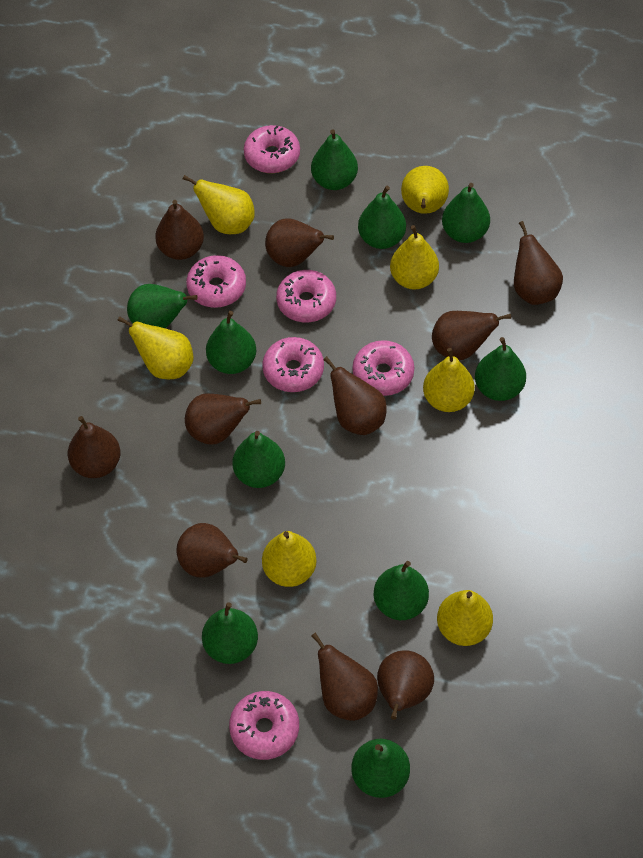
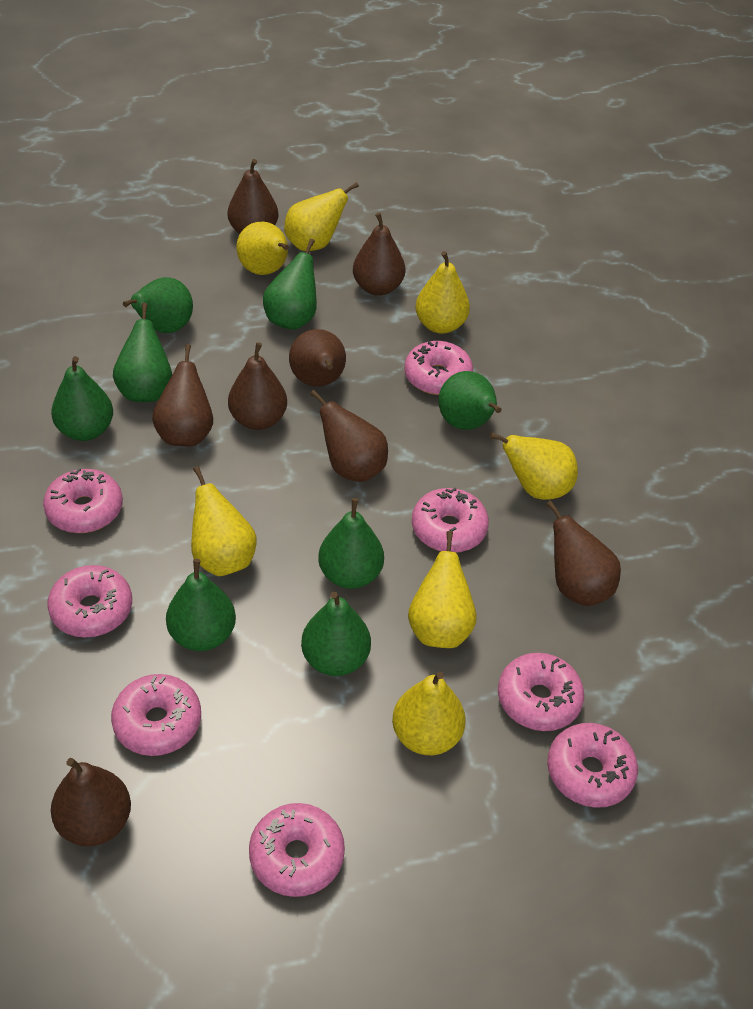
brown pear: [68,416,121,478] [155,200,204,260] [176,523,248,578] [185,393,261,445] [265,218,334,267] [311,632,378,721] [323,356,387,435] [377,650,434,720] [432,311,511,360] [514,221,563,305] = 10 -> [51,758,131,846] [152,344,213,447] [228,159,279,234] [228,342,287,430] [289,329,346,387] [310,390,388,482] [353,212,405,296] [546,500,621,606] = 8
green pear: [127,284,198,328] [202,602,258,664] [206,311,256,374] [233,431,285,488] [311,129,358,190] [351,739,410,798] [358,186,406,249] [374,561,429,620] [442,183,490,243] [475,337,526,401] = 10 -> [51,356,113,441] [113,303,172,402] [123,277,193,333] [166,559,236,651] [263,239,317,330] [301,591,371,676] [318,498,384,589] [438,371,502,430] = 8
pink donut: [186,255,246,308] [229,691,299,760] [244,125,300,173] [262,337,324,392] [276,270,336,322] [353,340,414,396] = 6 -> [43,468,123,533] [47,565,132,638] [111,674,201,756] [249,803,345,897] [404,341,473,395] [412,488,489,553] [498,653,584,731] [547,723,638,808] = 8

